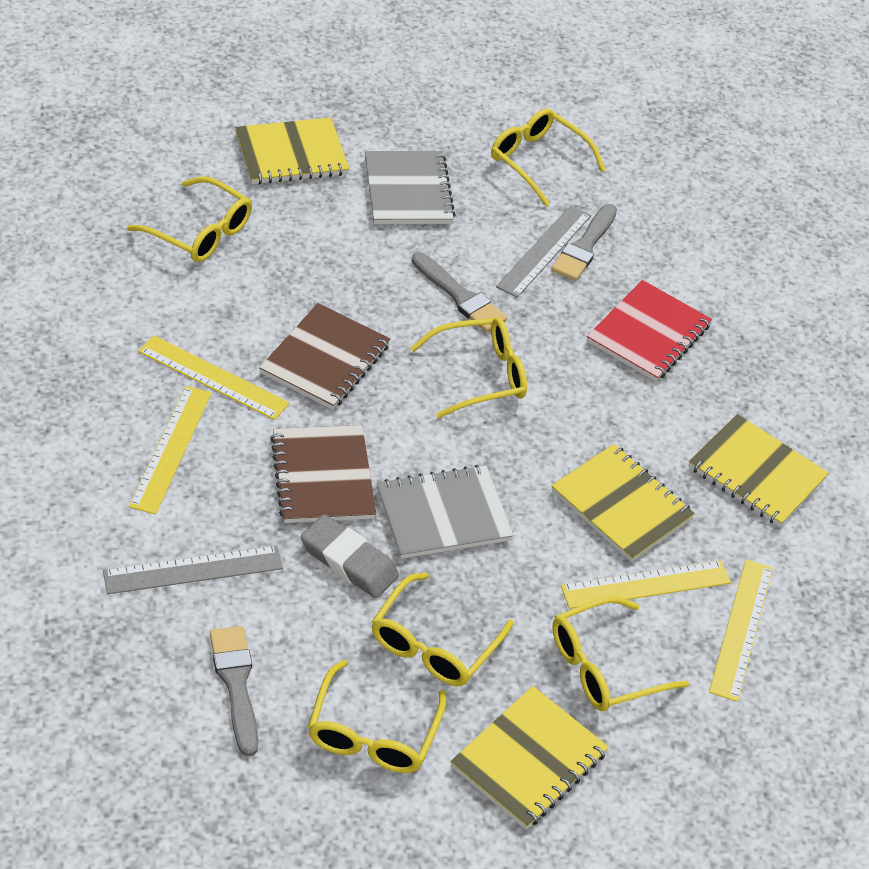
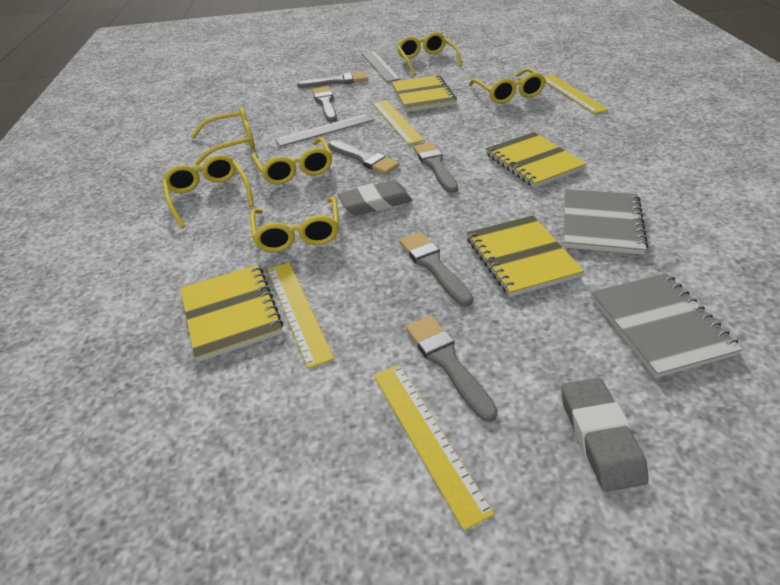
brown notebook: [259,303,390,410] [270,425,376,523] = 2 -> none = 0
grey brush: [210,626,259,757] [411,252,507,332] [551,204,617,281] = 3 -> [297,72,368,88] [313,86,337,122] [328,140,399,174] [399,232,473,307] [406,316,498,422] [414,142,458,193] = 6
grey eraser: [301,514,399,598] = 1 -> [338,180,412,215] [561,378,649,492] = 2
red notebook: [587,280,712,382] = 1 -> none = 0

